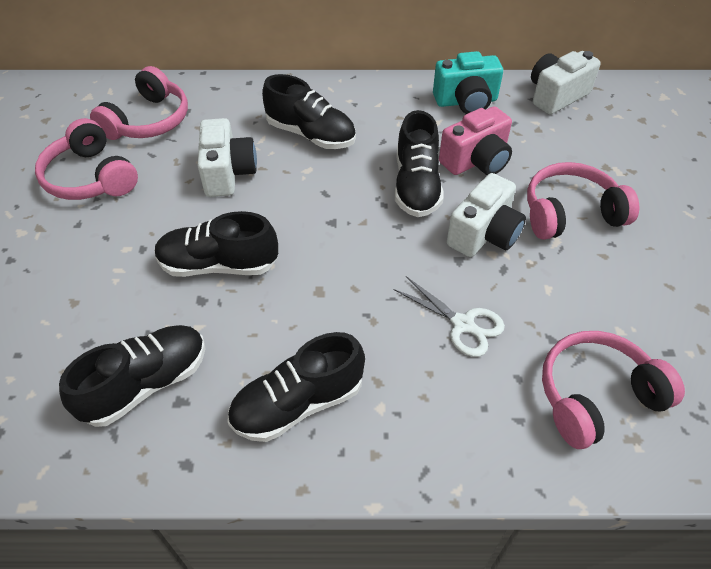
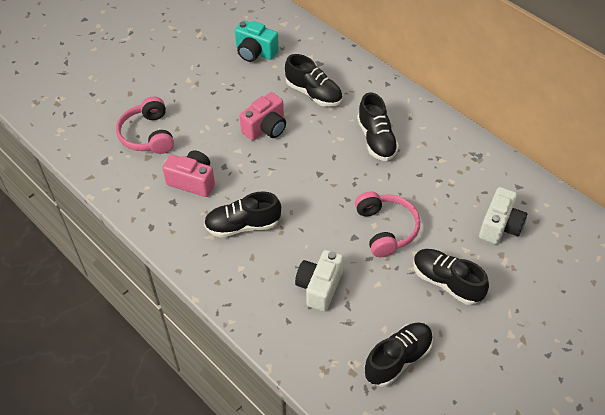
pink camera: [439,106,512,175] = 1 -> [162,151,215,197] [240,92,286,140] = 2
pink headphones: [35,118,138,200] [90,66,188,140] [527,162,639,240] [542,331,685,449] = 4 -> [116,96,174,154] [355,191,420,257] = 2
white camera: [198,118,257,197] [447,173,526,257] [531,51,601,114] = 3 -> [295,250,344,312] [479,187,527,244] = 2
white scissors: [393,276,505,357] = 1 -> none = 0

